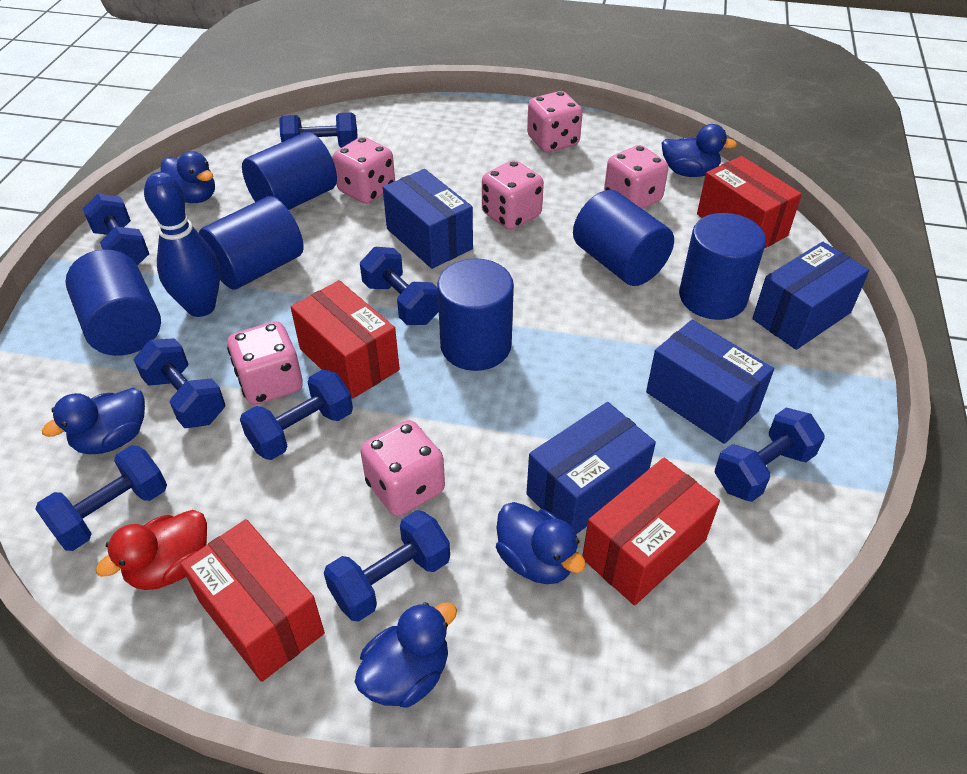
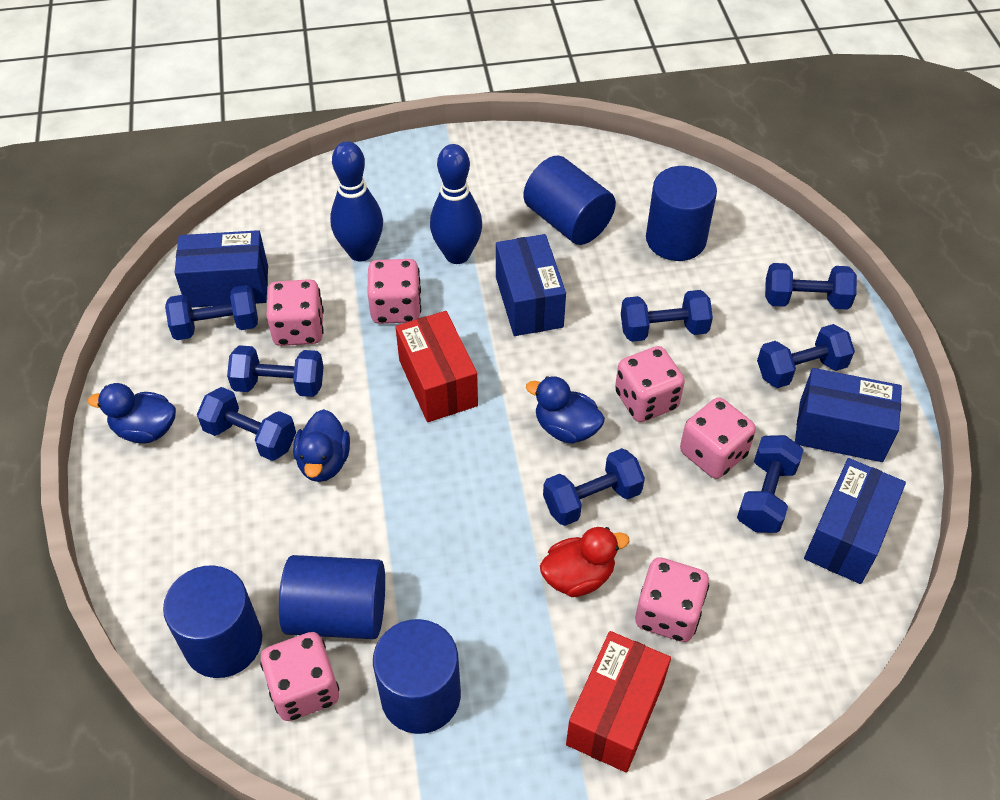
blue bowling pin: [144,172,220,317] = 1 -> [330,141,383,261] [430,144,482,264] = 2
blue cylinder: [65,249,161,356] [199,196,304,290] [242,132,337,210] [437,258,514,371] [573,190,674,286] [679,213,766,320] = 6 -> [163,565,262,678] [279,555,385,639] [373,619,461,734] [523,155,616,245] [646,166,717,261] = 5
blue duck: [42,388,145,454] [161,151,215,203] [355,602,457,708] [496,502,586,584] [662,124,737,177] = 5 -> [88,383,176,444] [293,409,350,482] [526,376,605,444] = 3
red box: [180,519,325,682] [291,280,400,399] [582,458,720,605] [697,156,802,248] = 4 -> [395,311,478,422] [566,631,671,773] = 2

